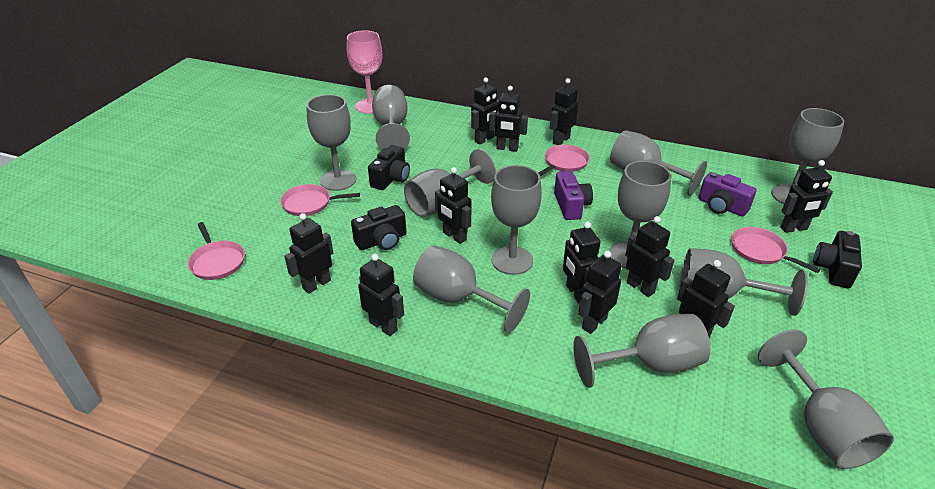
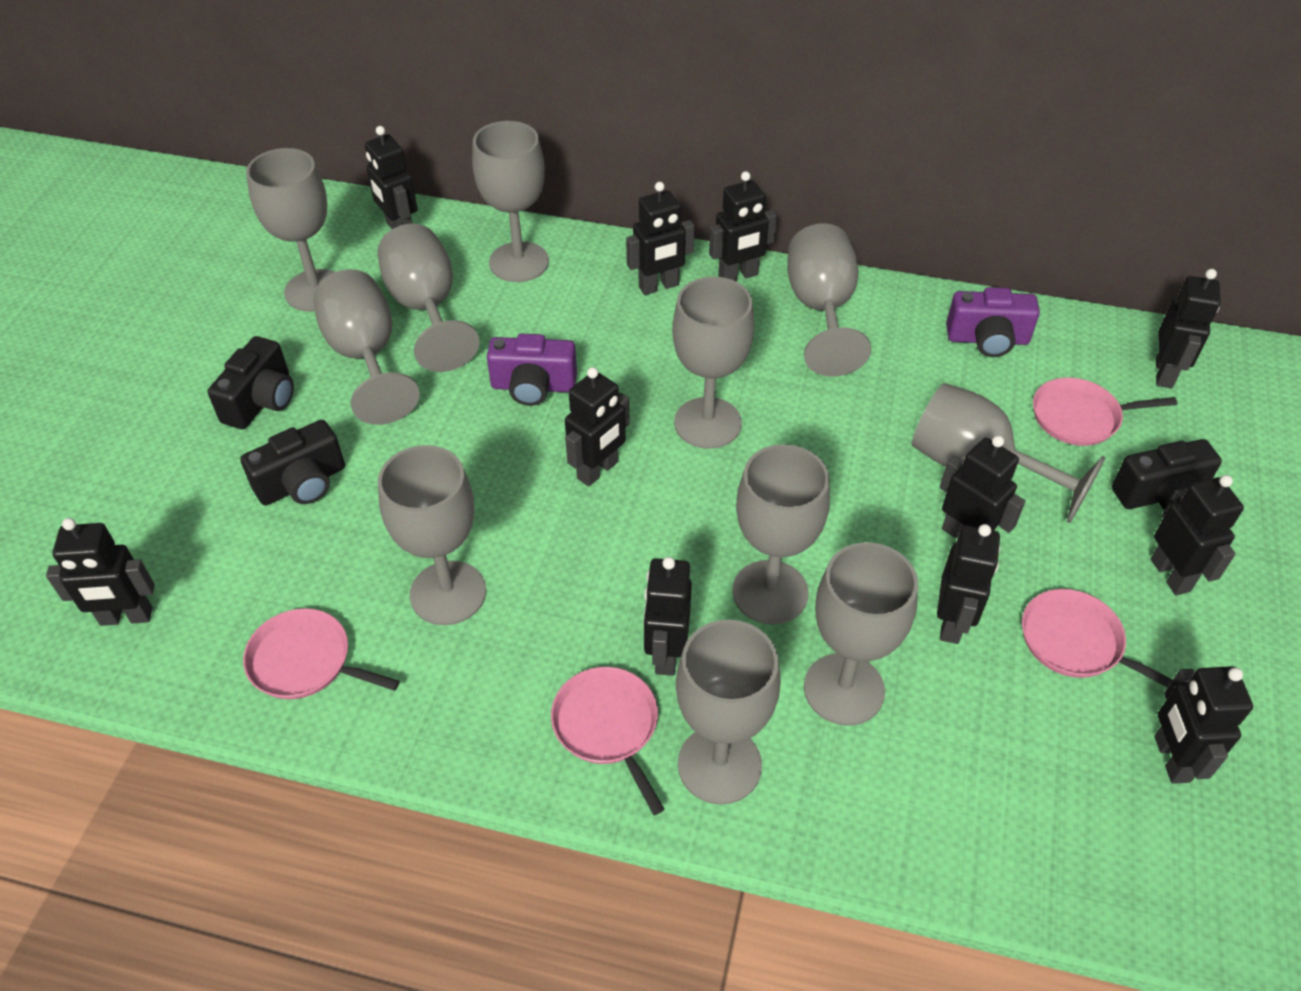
pink goblet: [347,30,382,114] = 1 -> none = 0

